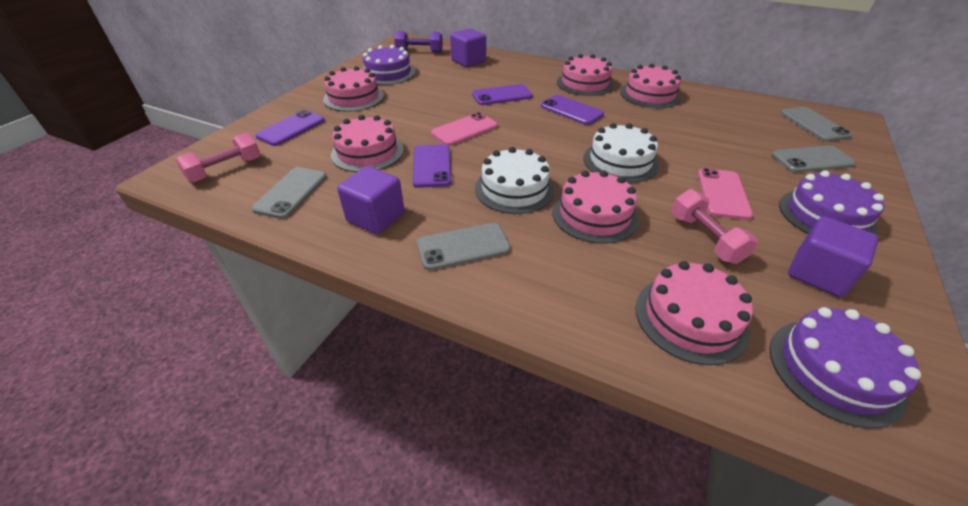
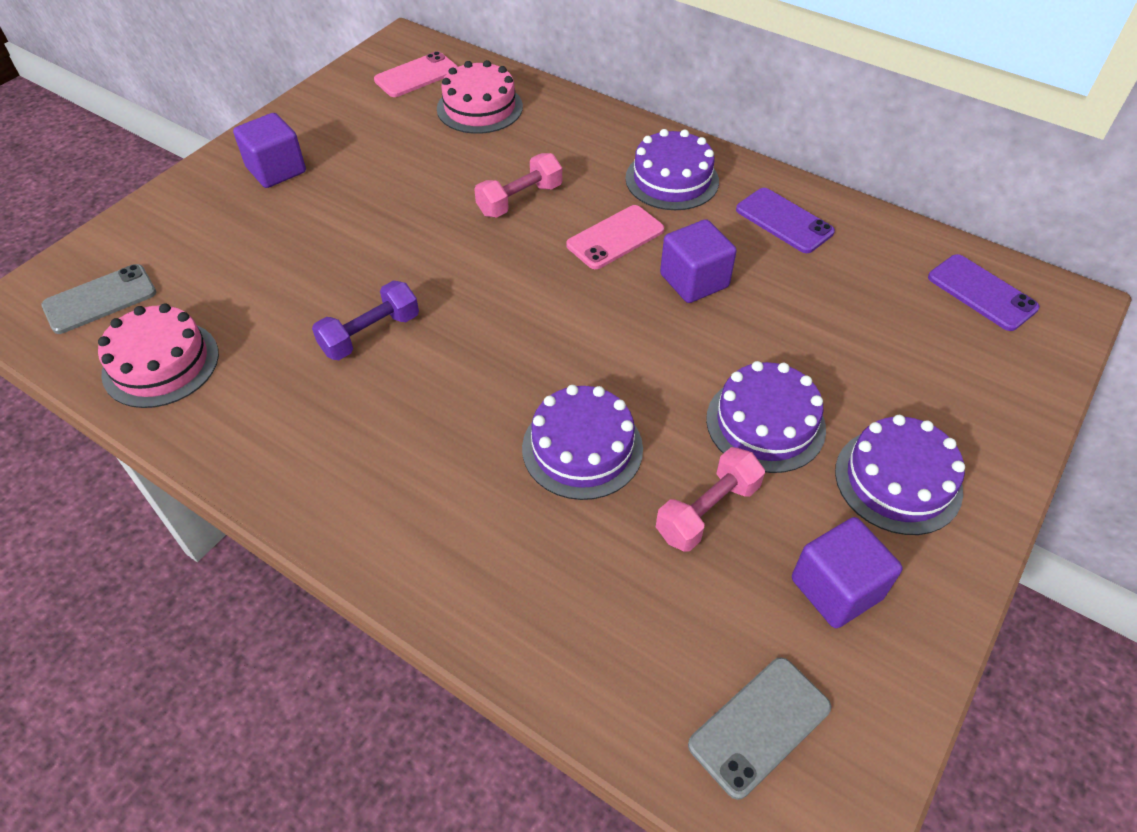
grey phone: [251,167,326,219] [417,223,511,271] [772,145,856,173] [781,107,852,142] = 4 -> [41,264,156,334] [688,657,831,800] = 2
pink cake: [323,66,384,112] [331,115,404,172] [552,170,639,244] [557,54,614,96] [620,64,681,108] [636,261,753,365] = 6 -> [98,304,219,408] [437,60,523,134] = 2
purple cake: [363,45,416,85] [769,307,921,429] [779,171,884,235] = 3 -> [522,385,643,500] [625,129,719,210] [706,361,826,473] [835,415,965,535] = 4
purple phone: [255,110,325,146] [412,144,451,188] [472,84,533,105] [541,95,604,125] = 4 -> [736,188,835,253] [928,254,1039,331] = 2
white cake: [475,147,555,214] [584,123,659,183] = 2 -> none = 0

